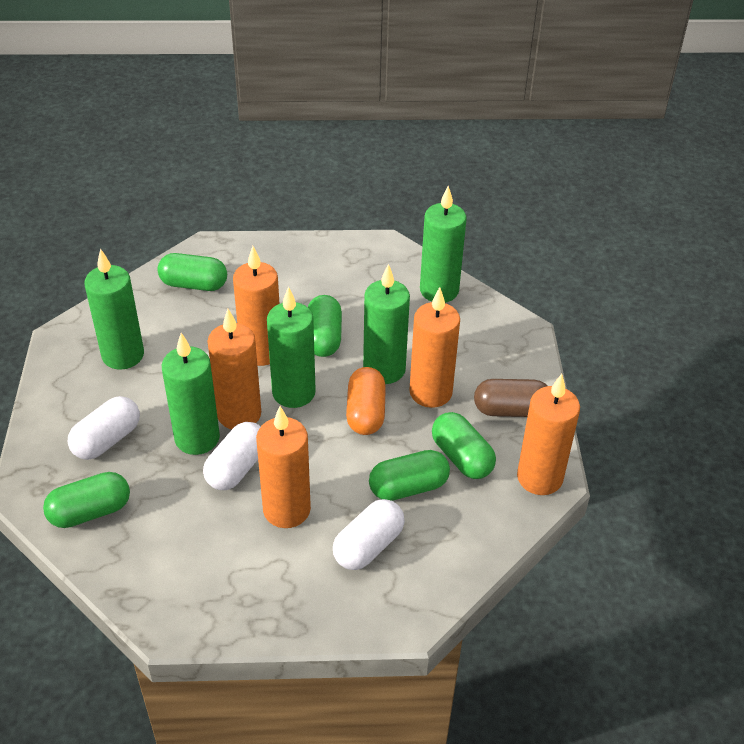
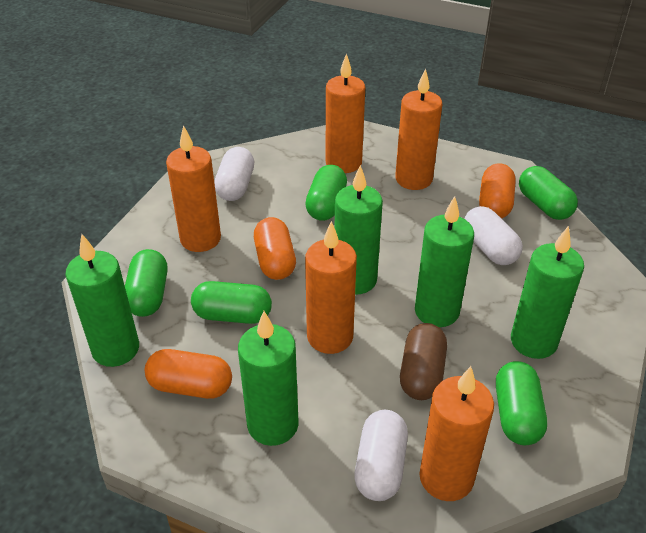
orange capsule: [346,367,386,435] = 1 -> [145,349,232,399] [254,217,296,280] [479,163,516,219] = 3

